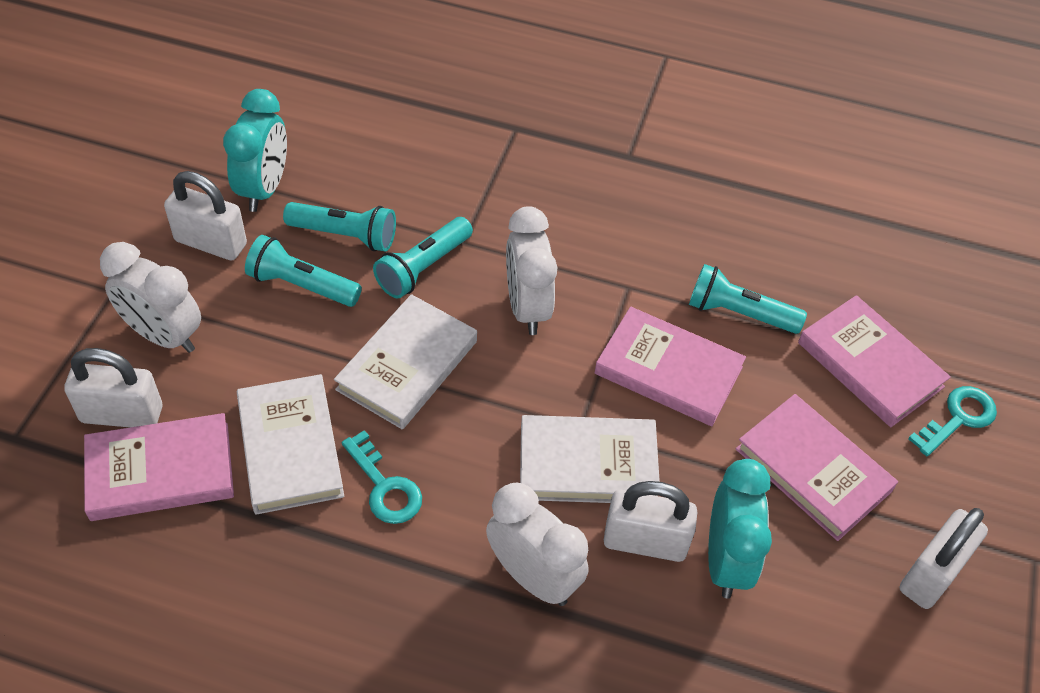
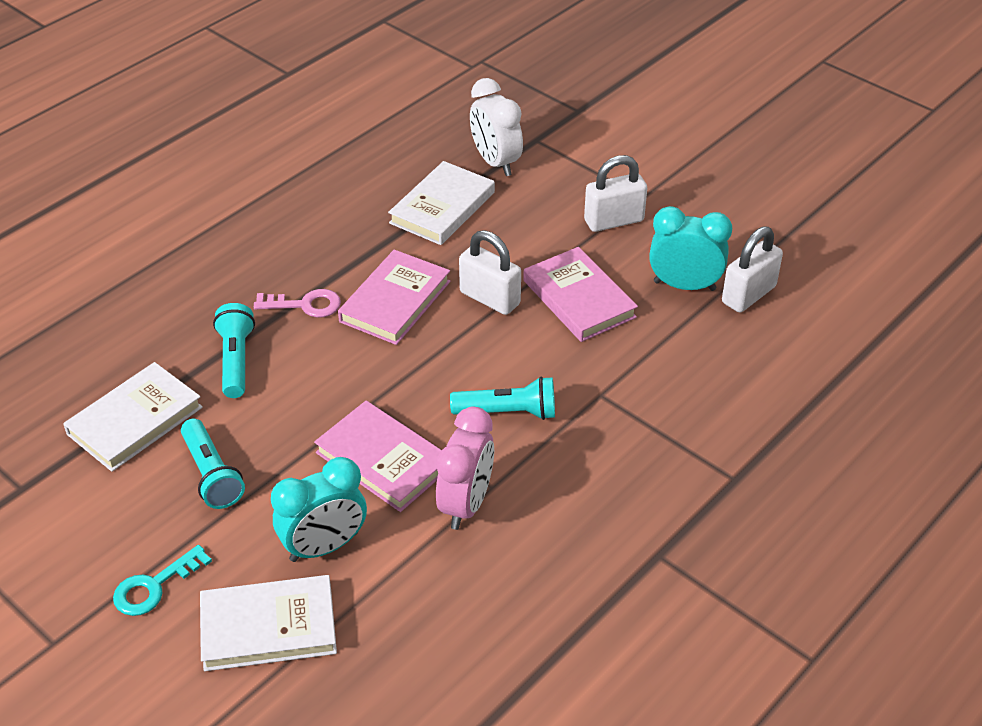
pink book: [84,413,234,521] [595,307,746,426] [736,394,898,541] [798,295,951,427] = 4 -> [314,401,442,512] [338,250,450,345] [523,247,638,342] = 3
pink clock: none = 0 -> [436,406,494,530] = 1
pink key: none = 0 -> [254,289,341,318] = 1
turquoise flashlight: [245,235,362,307] [283,202,396,251] [373,217,473,299] [689,264,807,334] = 4 -> [181,418,245,509] [213,303,255,398] [450,376,555,420] = 3
turquoise key: [342,430,422,524] [908,386,997,456] = 2 -> [113,545,212,616] = 1
white clock: [100,242,201,353] [486,482,588,606] [506,206,557,335] = 3 -> [470,78,523,176] = 1
white padlock: [64,348,162,427] [164,171,247,260] [604,481,697,562] [900,508,988,609] = 4 -> [459,230,521,315] [584,155,647,232] [722,226,783,312] = 3

